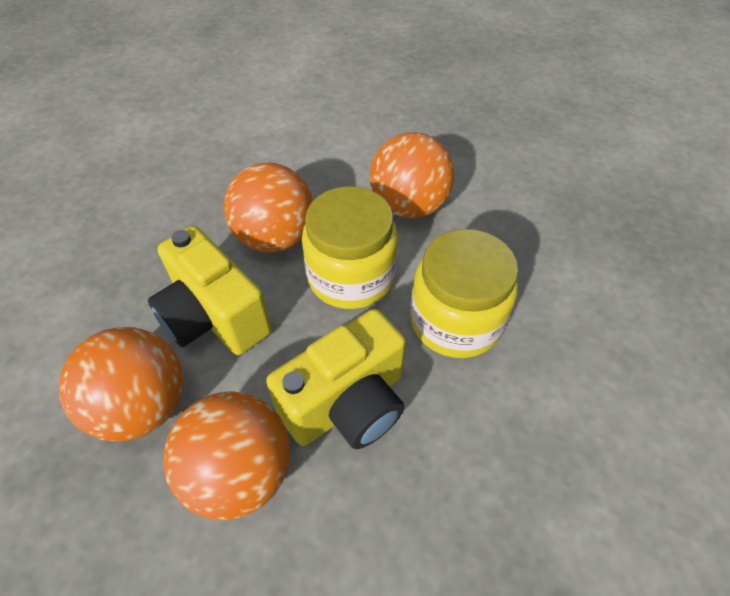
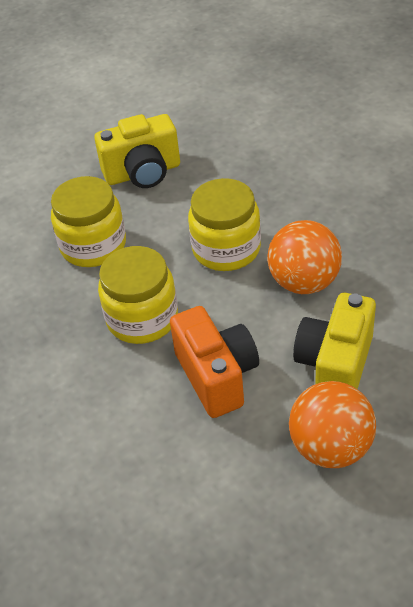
orange ball: [59,327,184,442] [163,391,290,520] [224,163,313,253] [370,132,454,219] = 4 -> [268,220,342,294] [289,381,376,468] = 2
orange camera: none = 0 -> [170,306,259,418] = 1
yellow jar: [302,186,398,309] [410,229,518,358] = 2 -> [51,176,126,267] [98,246,178,344] [188,178,261,271] = 3

